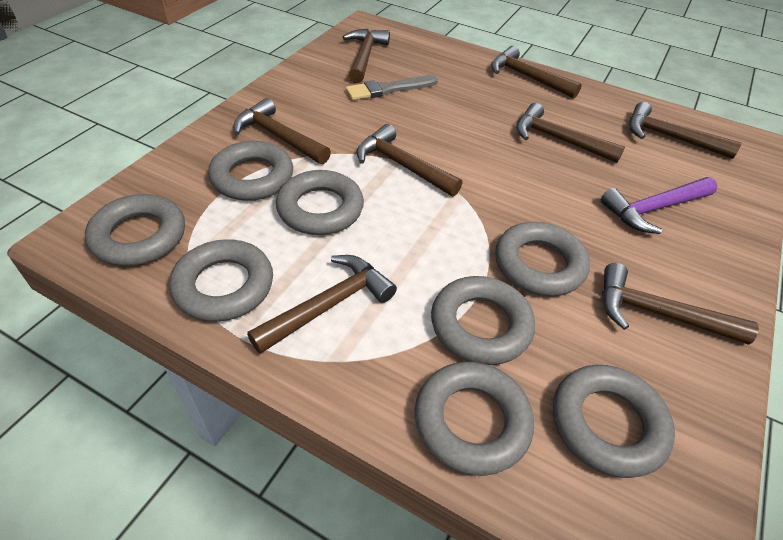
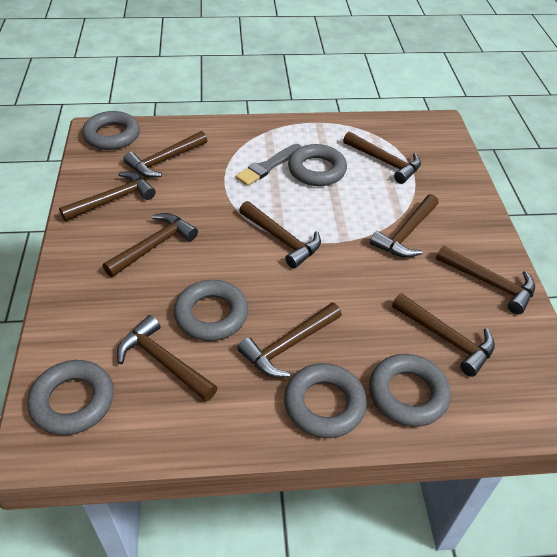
brown hammer: [233,98,331,164] [247,255,397,354] [343,29,390,83] [357,124,462,197] [491,46,582,99] [516,103,625,163] [602,263,759,345] [629,102,741,159] = 8 -> [59,172,156,221] [103,213,198,277] [117,315,218,401] [123,131,207,178] [237,303,342,378] [239,201,321,269] [343,132,421,184] [370,194,439,258] [392,293,495,377] [436,246,535,314] = 10
grey ring: [85,194,185,266] [169,239,273,322] [208,141,293,201] [276,170,364,235] [415,362,534,476] [431,276,535,365] [495,222,590,296] [553,365,675,478] = 8 -> [27,360,114,435] [82,111,140,150] [174,280,248,341] [284,363,367,438] [288,144,347,186] [369,354,451,427] = 6
purple hammer: [601,177,717,234] = 1 -> none = 0

